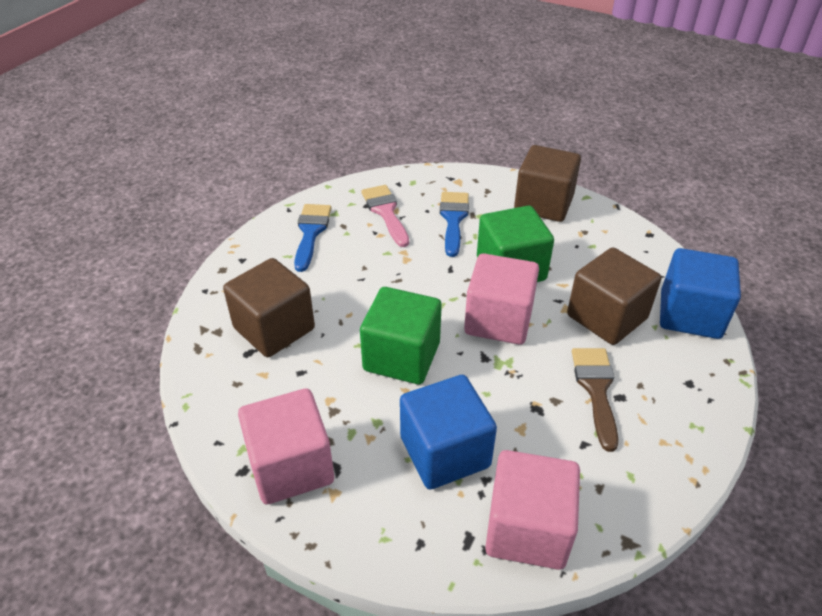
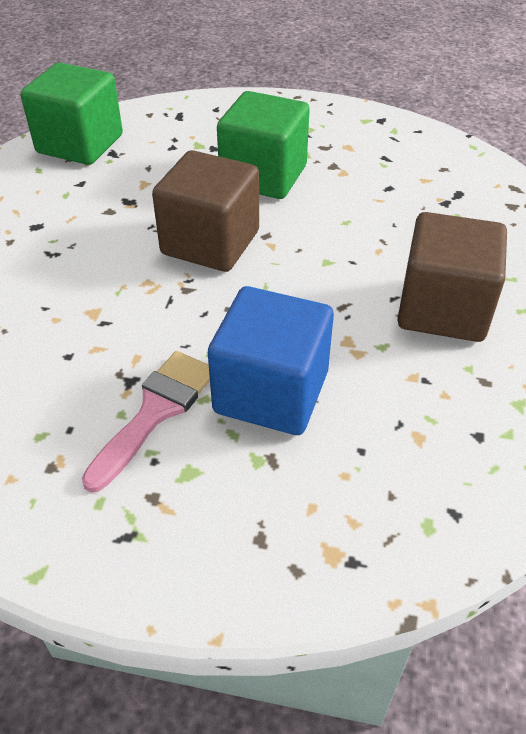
blue brush: [294,204,331,272] [440,192,469,257] = 2 -> none = 0
blue cube: [400,375,497,490] [660,248,741,339] = 2 -> [208,286,334,435] = 1
brown brush: [572,348,618,452] = 1 -> none = 0
brown cube: [223,258,315,357] [514,145,581,222] [567,247,661,345] = 3 -> [152,150,259,272] [397,212,507,342] = 2
pink cube: [238,388,334,504] [464,253,539,345] [485,450,580,570] = 3 -> none = 0

